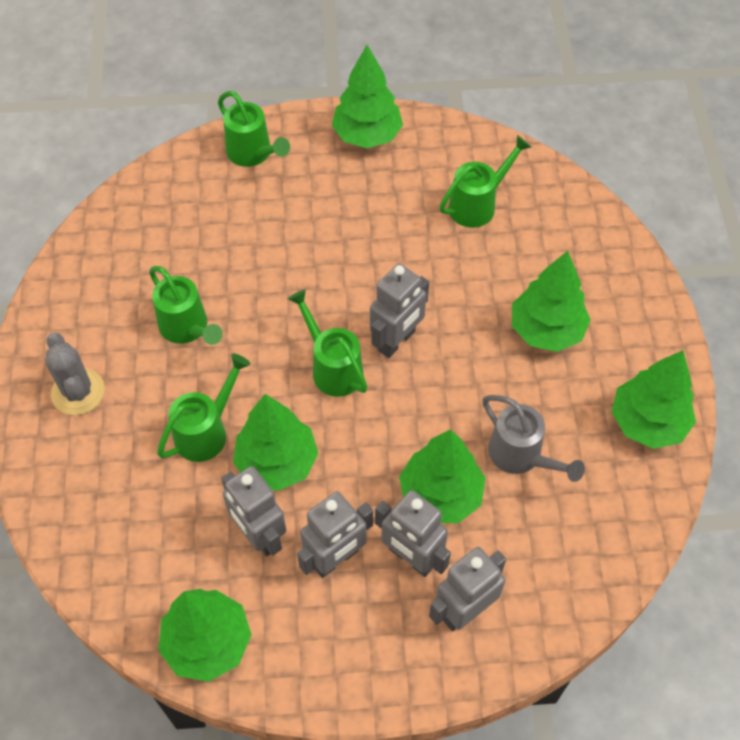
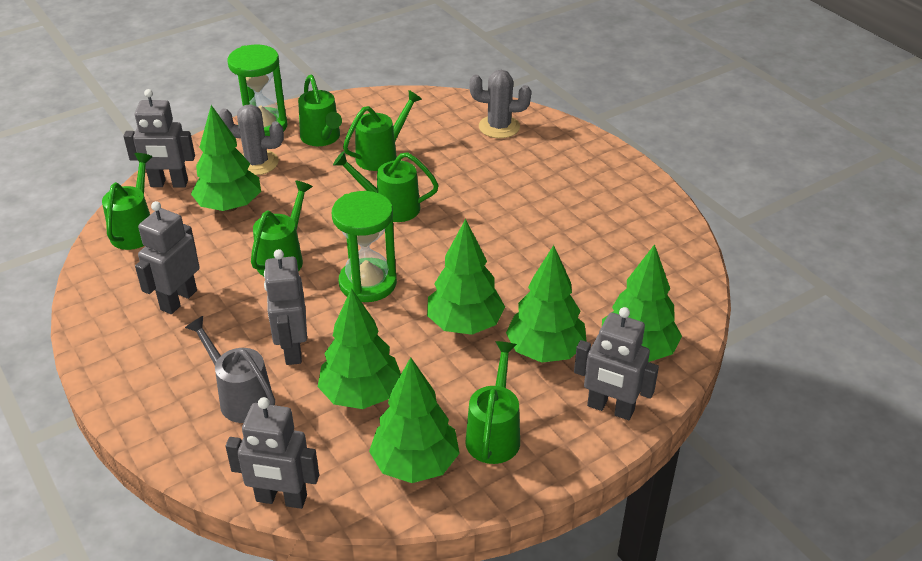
green hourglass: none = 0 -> [228,44,287,136] [332,191,397,302] = 2
green watering can: [149,266,223,345] [157,354,251,462] [218,91,290,167] [288,289,367,397] [439,135,531,228] = 5 -> [102,153,153,250] [251,181,313,276] [298,74,342,146] [333,151,439,222] [343,90,422,171] [465,341,520,464] = 6
grey cactus: [45,333,105,415] = 1 -> [219,104,284,175] [470,70,531,138] = 2

